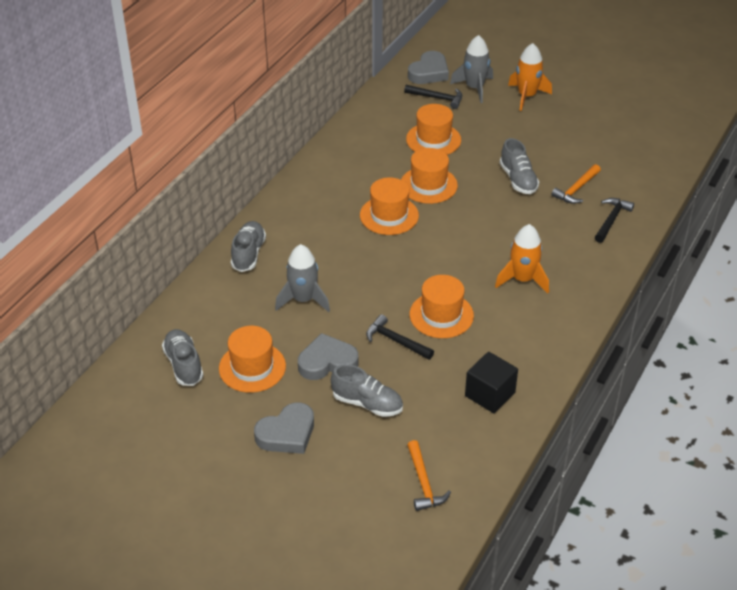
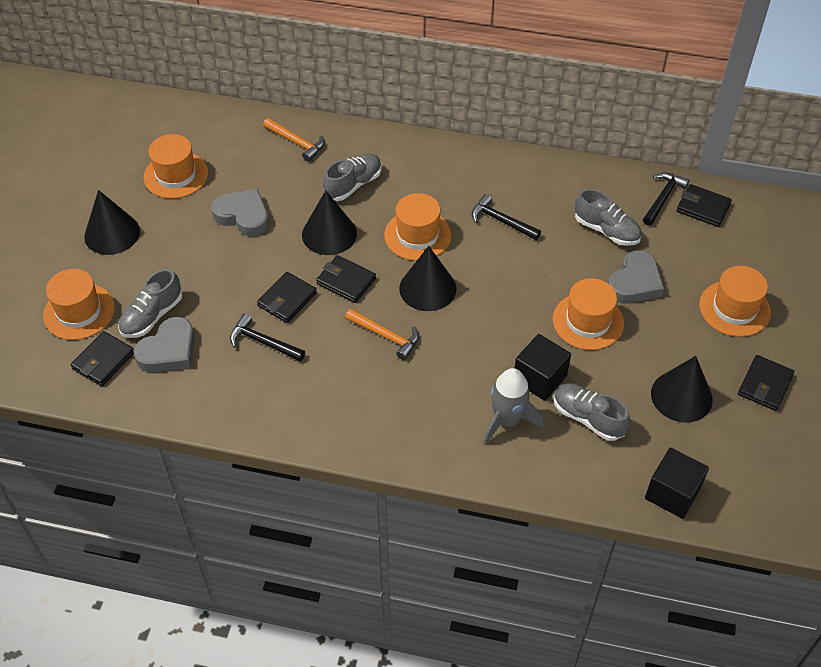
black cone: none = 0 -> [84,190,140,255] [302,190,357,255] [399,246,456,311] [651,356,713,423] = 4
black cube: [465,352,518,413] = 1 -> [515,334,571,401] [645,448,709,519] = 2
black wallet: none = 0 -> [71,331,134,386] [257,272,317,323] [316,255,376,303] [676,184,732,227] [738,355,795,411] = 5
grey rocket: [275,244,330,312] [450,35,493,103] = 2 -> [483,368,544,445] = 1
orange rocket: [495,224,549,293] [508,43,552,111] = 2 -> none = 0

